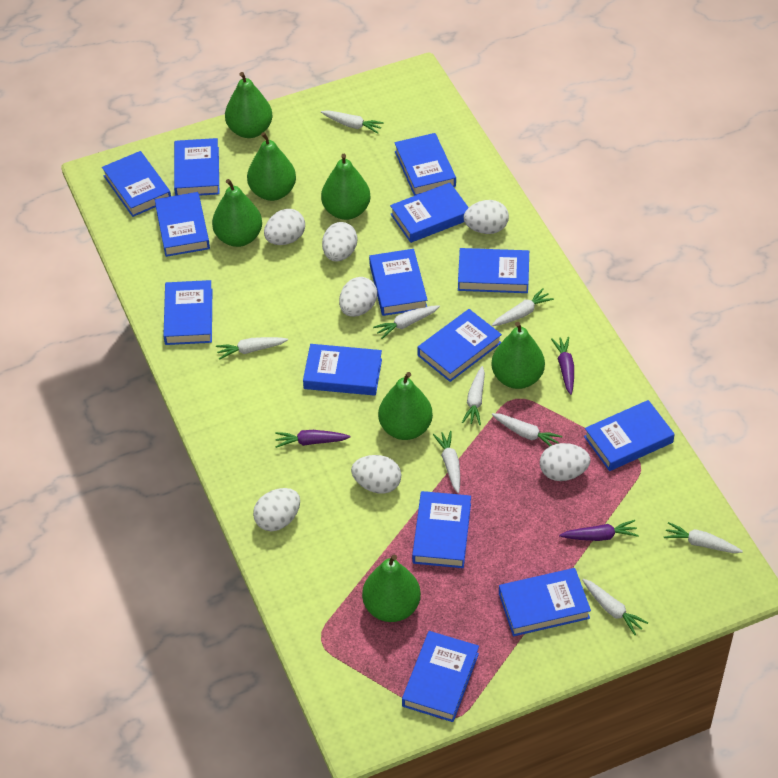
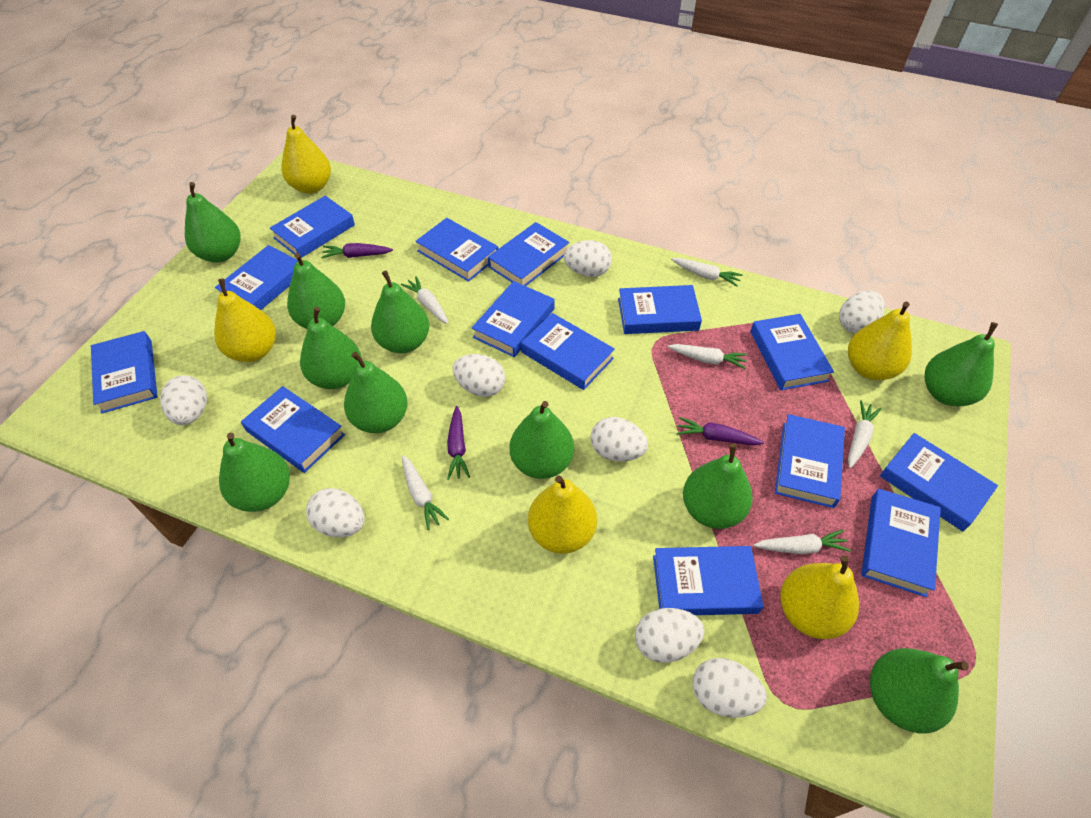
green pear: [212,179,262,247] [225,72,273,138] [247,132,296,201] [321,153,371,220] [362,555,421,622] [378,372,433,440] [491,322,545,389] = 7 -> [185,182,241,263] [219,433,290,512] [287,253,345,329] [300,307,362,389] [344,352,408,433] [371,270,429,353] [509,401,574,479] [683,444,753,529] [870,648,969,734] [925,322,998,407] = 10
white carrot: [216,337,288,360] [321,110,384,134] [373,305,440,339] [433,431,460,493] [462,366,485,425] [492,288,554,326] [492,413,563,446] [582,579,648,635] [664,522,743,553] = 9 -> [401,276,448,324] [402,455,449,530] [668,344,748,369] [671,258,743,287] [753,529,851,554] [848,400,882,468] = 6
white egg: [253,488,300,531] [264,209,305,245] [322,222,357,262] [339,277,377,317] [351,455,401,494] [464,200,509,234] [540,443,590,481] = 7 -> [160,375,207,425] [306,488,365,537] [453,354,505,397] [564,240,612,277] [590,417,648,462] [635,608,704,663] [692,658,767,718] [839,290,885,334] = 8
yellow pear: none = 0 -> [214,278,276,362] [281,115,331,194] [528,475,597,554] [780,556,859,639] [848,302,912,380] = 5

